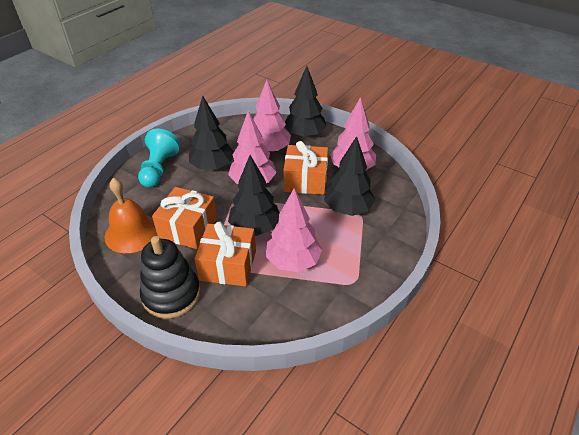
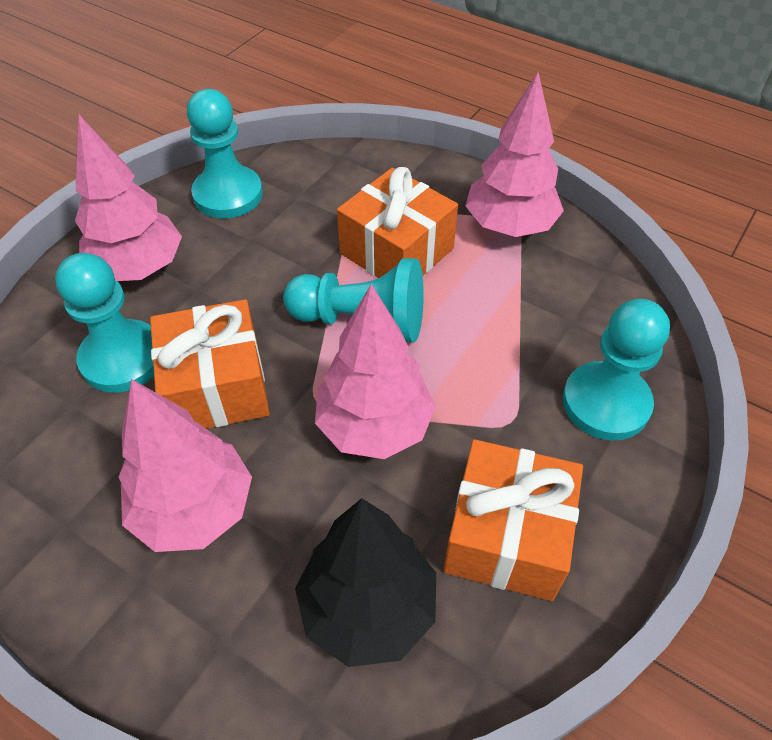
black stacking toy: [140,236,200,319] = 1 -> none = 0
black tree: [189,96,234,171] [228,155,280,236] [285,66,327,138] [324,136,375,216] = 4 -> [295,498,436,667] = 1
orange bell: [105,178,158,253] = 1 -> none = 0
turquoise pawn: [138,128,180,188] = 1 -> [55,253,154,393] [187,89,263,218] [283,258,424,342] [563,299,670,441] = 4

